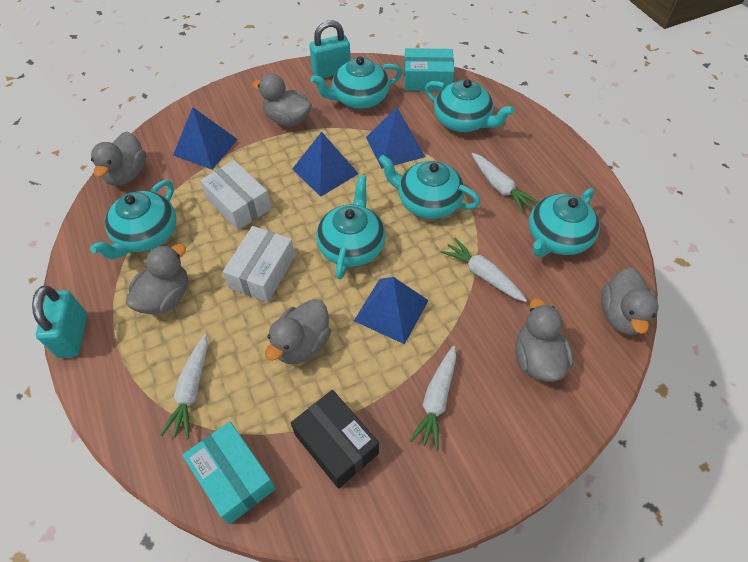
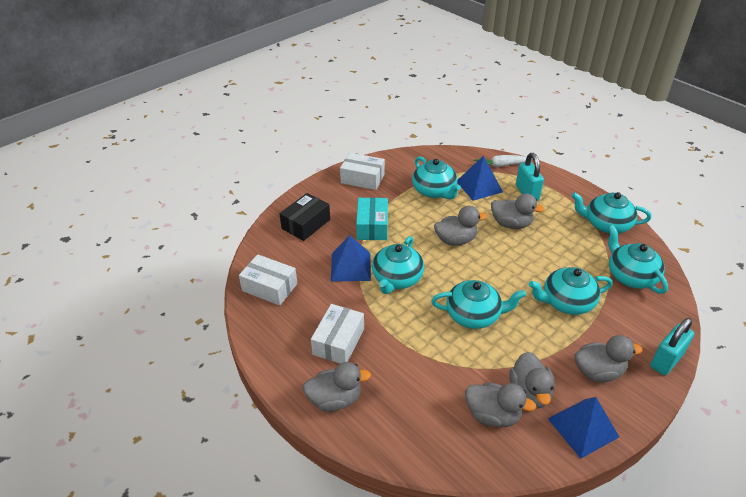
blue pyramid: [173,107,238,170] [292,132,359,197] [354,277,429,344] [366,107,425,169] = 4 -> [331,235,371,281] [457,156,503,201] [548,397,619,459] = 3
turquoise box: [182,421,276,525] [404,48,455,91] = 2 -> [356,197,388,240] = 1
white box: [200,160,271,230] [223,226,295,302] = 2 -> [239,254,297,306] [311,304,364,364] [340,153,385,190] = 3
white carrot: [160,334,208,439] [410,346,456,451] [441,237,527,302] [472,153,538,213] = 4 -> [473,155,532,168] = 1

